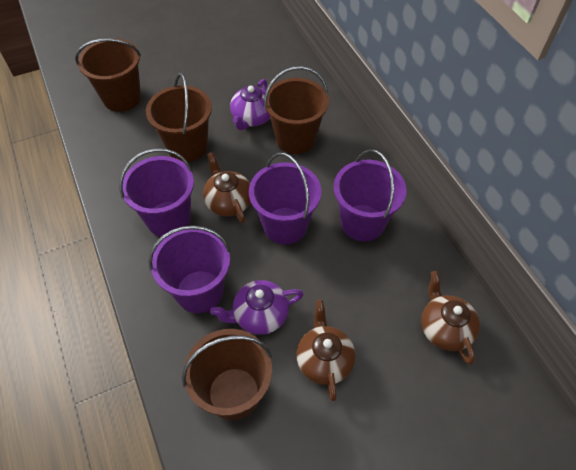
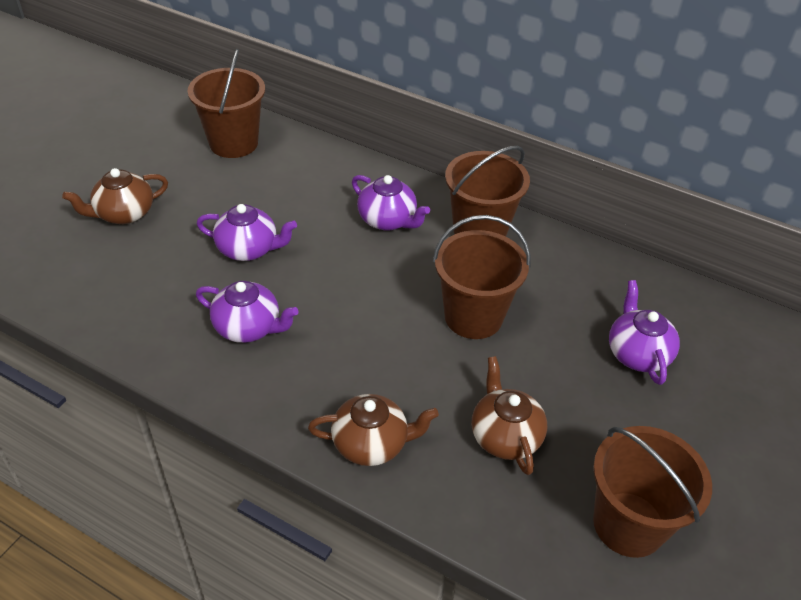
purple bucket: [119,148,194,237] [149,225,231,313] [249,153,322,244] [334,149,407,241] = 4 -> none = 0
purple teapot: [210,280,304,335] [230,79,270,130] = 2 -> [196,281,298,343] [197,204,297,261] [352,175,430,231] [609,280,680,385] = 4

